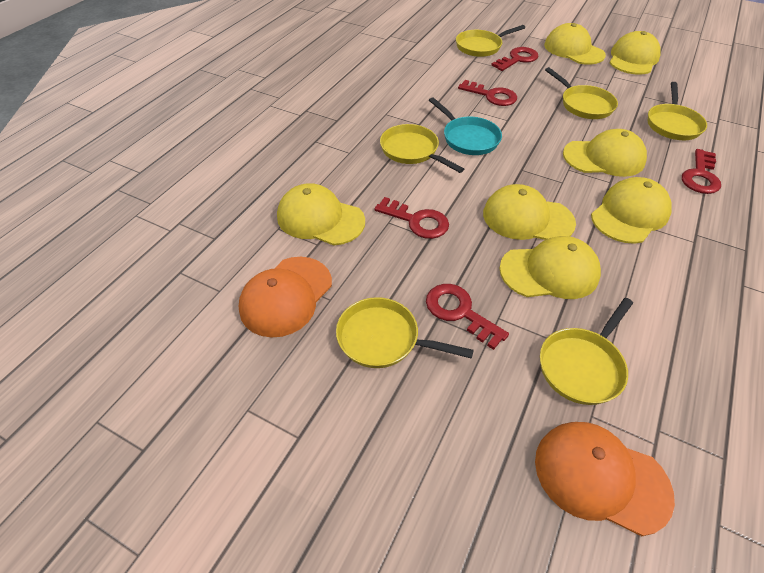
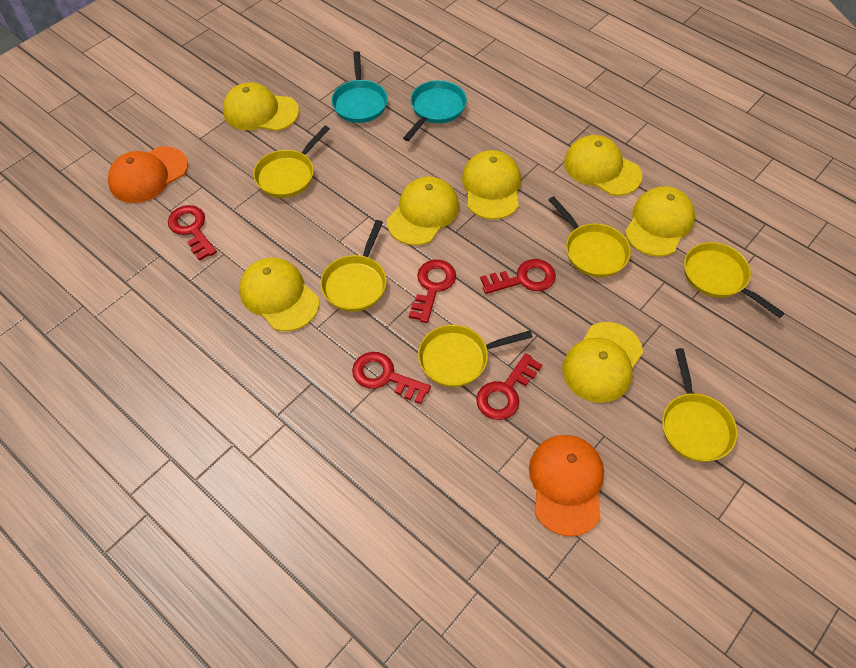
turquoise pan: [429,97,502,155] = 1 -> [331,51,388,123] [403,80,467,141] = 2

